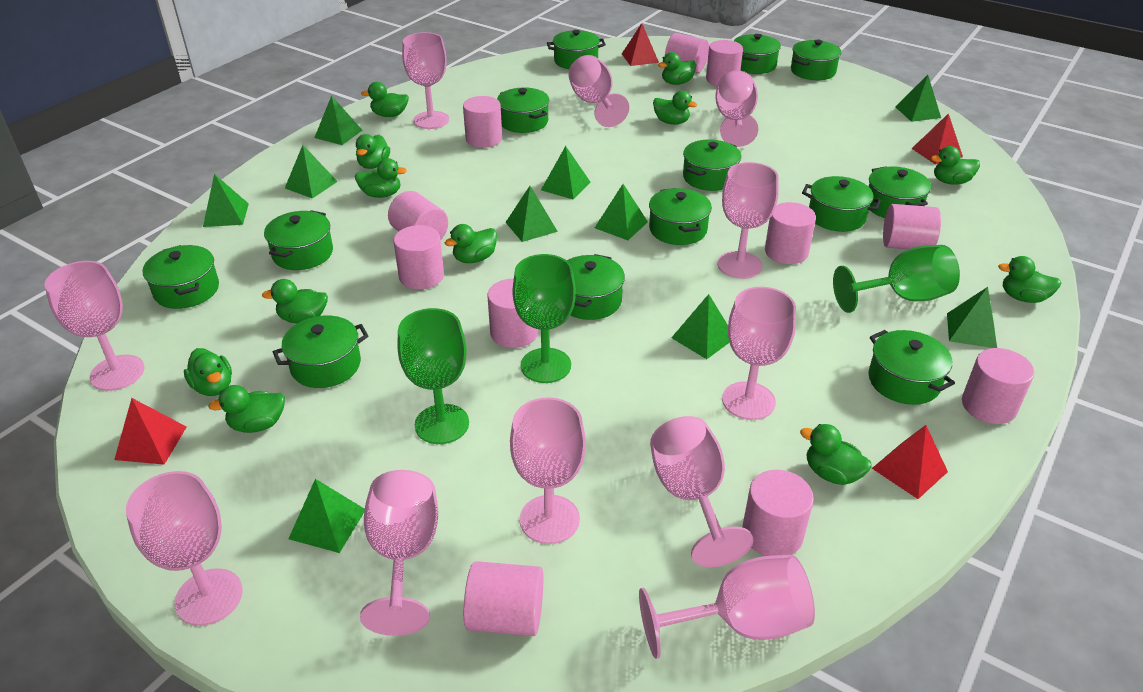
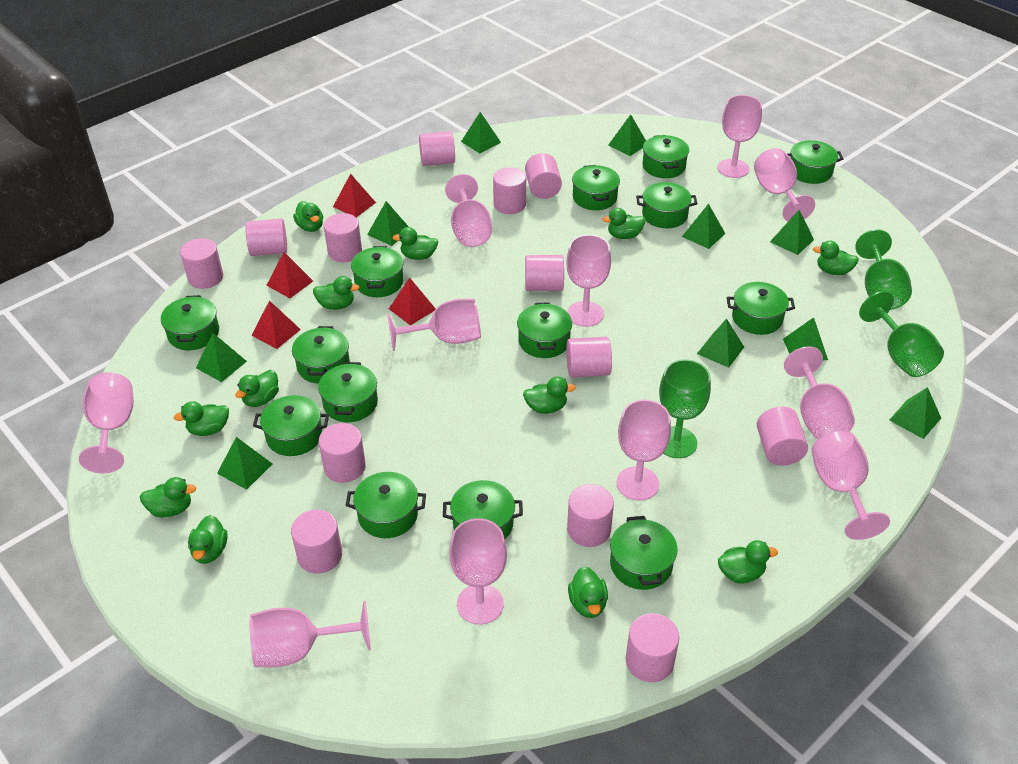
green pot: [142,245,219,309] [264,210,333,270] [273,316,368,388] [497,87,549,133] [547,30,606,69] [567,254,625,320] [649,188,712,245] [683,140,741,191] [734,34,781,74] [791,39,841,80] [802,176,881,232] [869,166,931,218] [869,330,955,405] = 13 -> [161,295,219,350] [253,395,329,456] [292,326,350,384] [318,362,378,422] [345,472,426,538] [351,246,404,297] [443,480,523,539] [517,302,572,358] [572,165,620,210] [610,516,678,590] [636,182,697,228] [642,135,689,178] [727,282,795,335] [787,140,843,184] = 14
pink cylinder: [388,191,448,241] [393,225,444,290] [463,96,502,148] [464,561,543,636] [487,279,539,348] [665,33,709,73] [706,40,743,86] [742,470,814,556] [765,202,816,264] [883,204,941,249] [962,348,1034,424] = 11 -> [180,238,223,289] [245,219,287,256] [291,510,342,574] [319,423,366,483] [324,213,362,262] [419,131,455,166] [493,167,526,214] [525,153,562,199] [525,255,564,291] [566,337,612,378] [567,484,614,547] [626,613,679,682] [757,407,808,466] = 13

